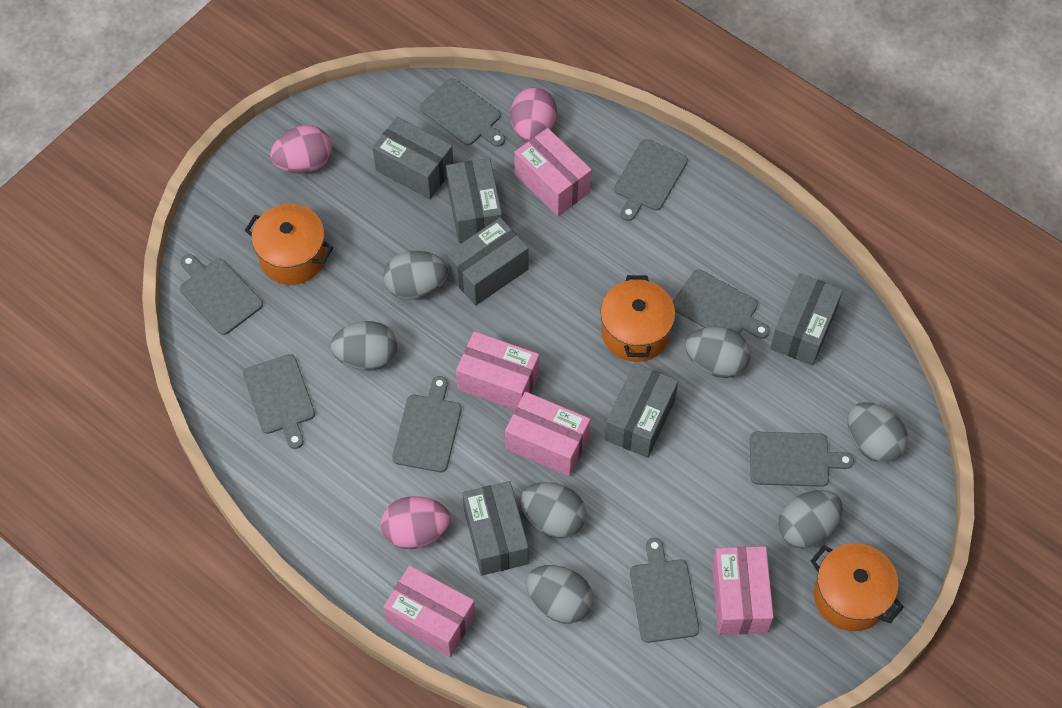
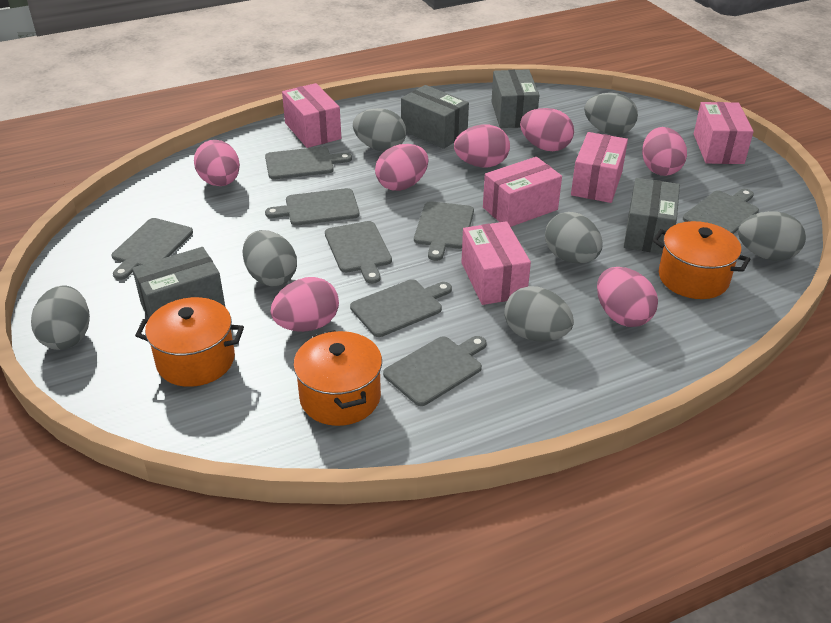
grey box: [373,117,453,199] [446,158,502,243] [447,218,529,306] [463,481,529,575] [605,363,678,458] [770,273,843,365] = 6 -> [132,247,225,319] [401,85,469,149] [491,69,539,128] [624,178,680,254] = 4
pink egg: [270,125,332,173] [381,496,451,549] [511,87,557,142] = 3 -> [194,140,240,186] [271,277,339,332] [375,144,429,191] [454,124,510,167] [520,108,574,151] [597,267,658,327] [642,127,687,176] = 7

